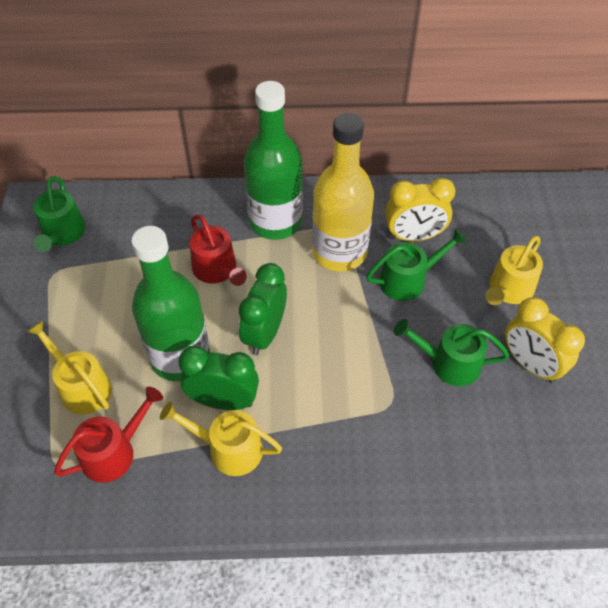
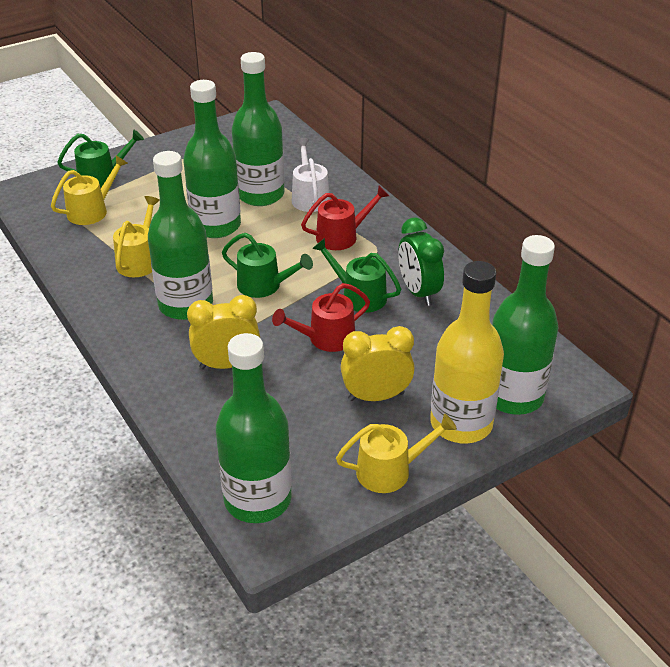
green bottle: [131,226,210,381] [244,81,303,240] = 2 -> [148,151,213,320] [183,80,241,238] [216,333,292,523] [232,52,284,206] [492,235,558,415] = 5
green clock: [178,346,259,410] [239,263,287,355] = 2 -> [398,218,444,306] = 1
white watering can: none = 0 -> [292,138,330,212] = 1

